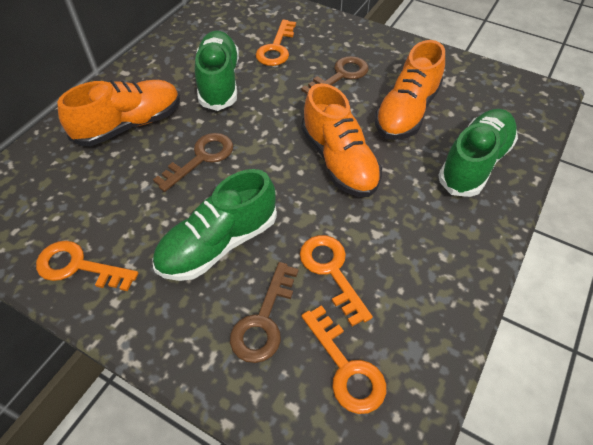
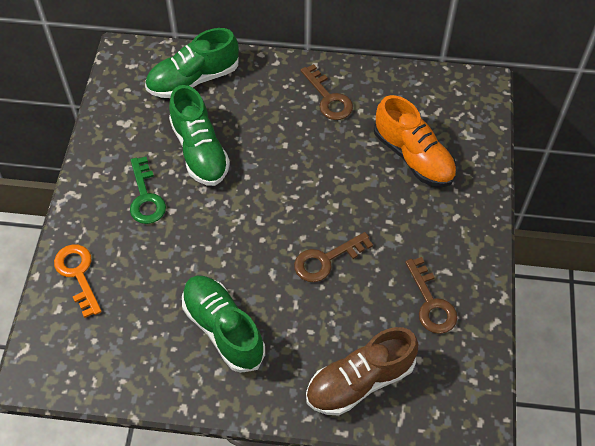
brown shoe: none = 0 -> [306,327,418,415] = 1
green key: none = 0 -> [130,157,166,224] = 1
orange key: [36,241,138,291] [256,20,296,66] [300,235,373,326] [301,305,386,414] = 4 -> [54,245,102,318] = 1
orange shoe: [57,80,180,146] [302,83,382,197] [375,40,445,140] = 3 -> [374,95,457,187] = 1

